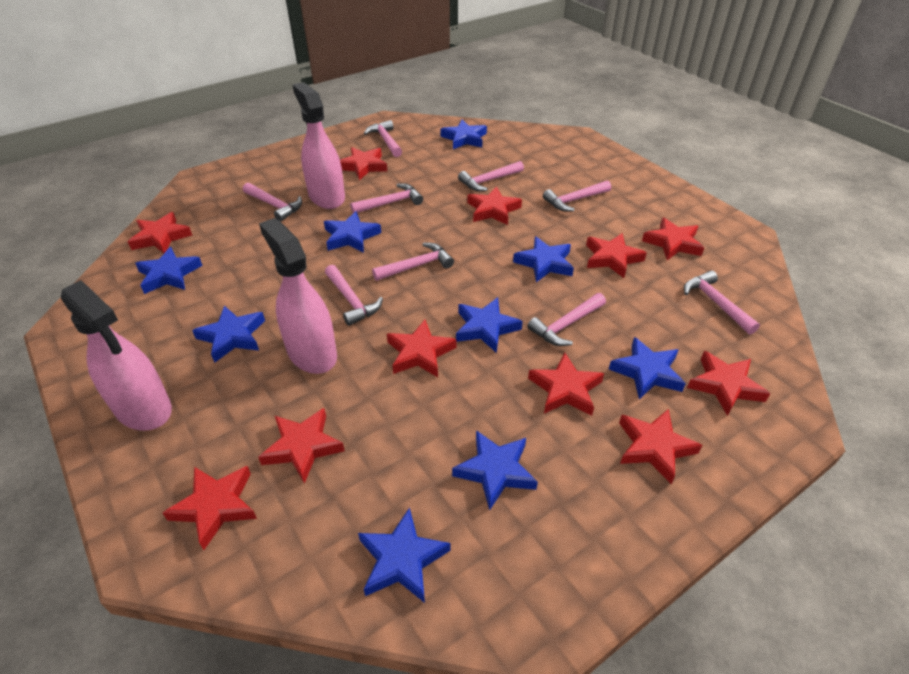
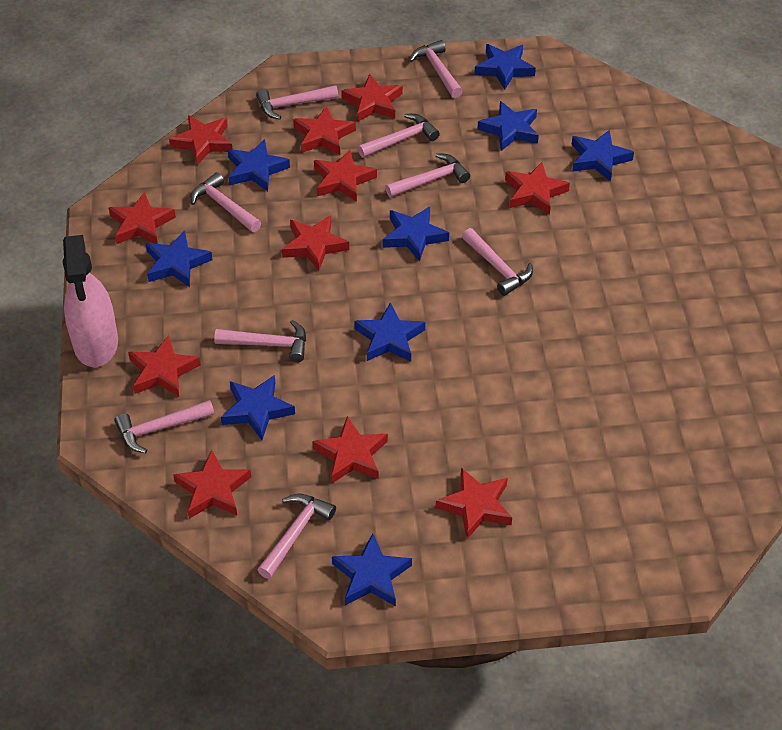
pink spray bottle: [61,280,172,431] [259,218,337,374] [292,82,345,209] = 3 -> [63,235,118,367] = 1

